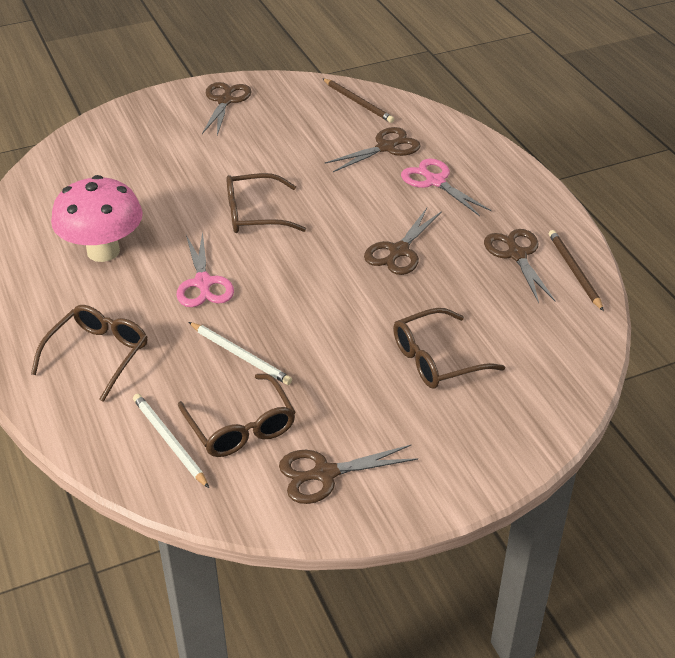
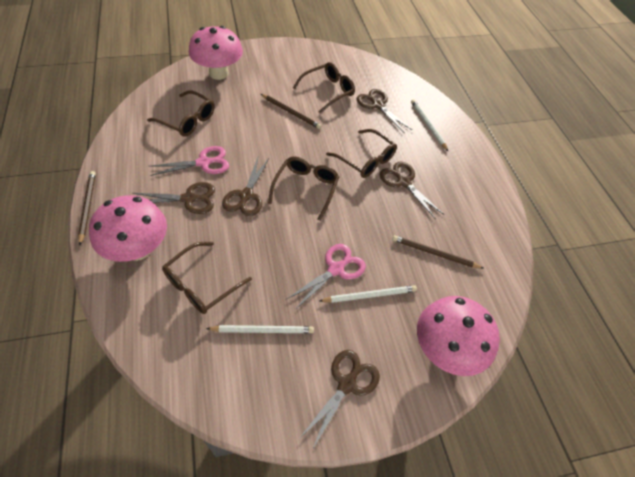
brown glasses: [31,305,147,402] [178,374,295,457] [226,173,306,233] [393,308,505,388] = 4 -> [147,91,215,137] [162,242,252,314] [268,156,339,221] [293,62,355,113] [326,129,397,178] = 5
brown pencil: [322,78,394,123] [549,230,604,311] = 2 -> [78,171,96,245] [261,94,321,129] [392,235,484,269] = 3
pink mushroom: [51,175,143,262] = 1 -> [89,195,167,262] [189,26,243,80] [417,296,500,376] = 3
white pencil: [133,394,209,488] [189,322,292,385] = 2 -> [206,325,314,333] [320,285,417,303] [411,100,448,151] = 3

